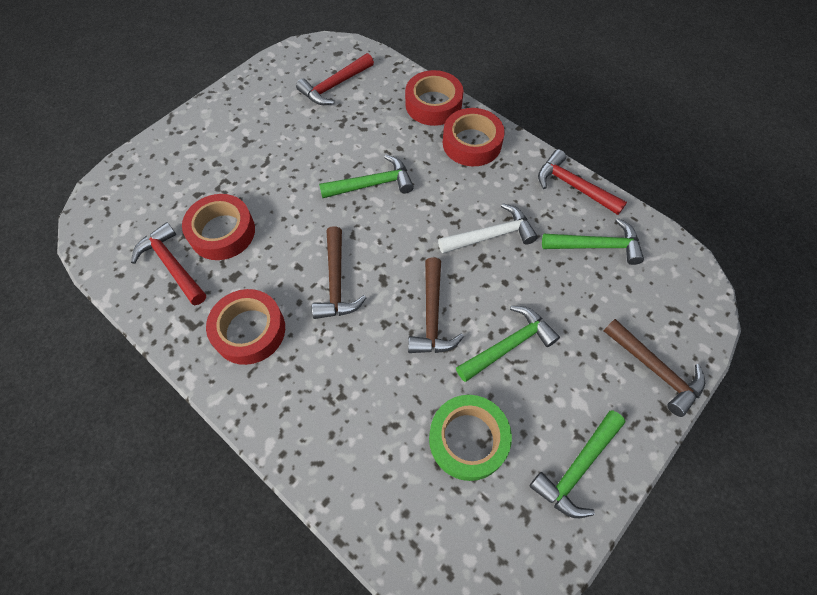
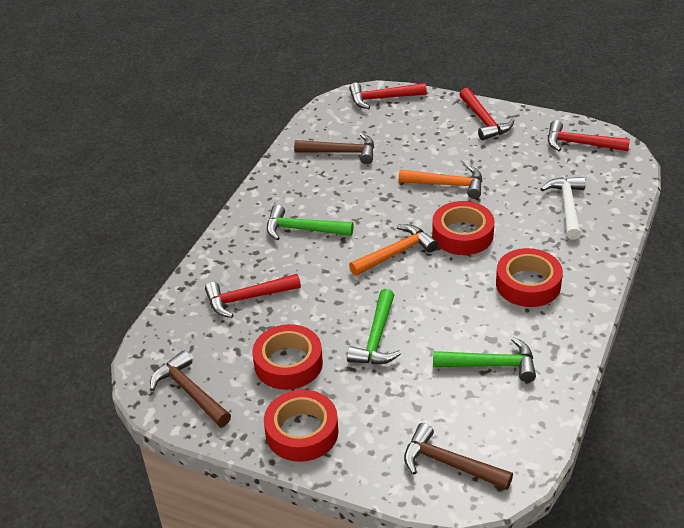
green hammer: [319,155,414,198] [456,306,560,382] [529,410,626,518] [542,218,644,265] = 4 -> [267,205,354,240] [347,289,401,364] [433,337,536,382] = 3
green tape: [429,395,512,481] = 1 -> none = 0
orange hammer: none = 0 -> [349,224,438,276] [399,165,482,199] = 2
red hammer: [131,222,206,305] [296,53,374,105] [538,149,627,215] = 3 -> [205,274,301,318] [349,83,427,109] [459,88,514,140] [548,120,630,151] = 4

